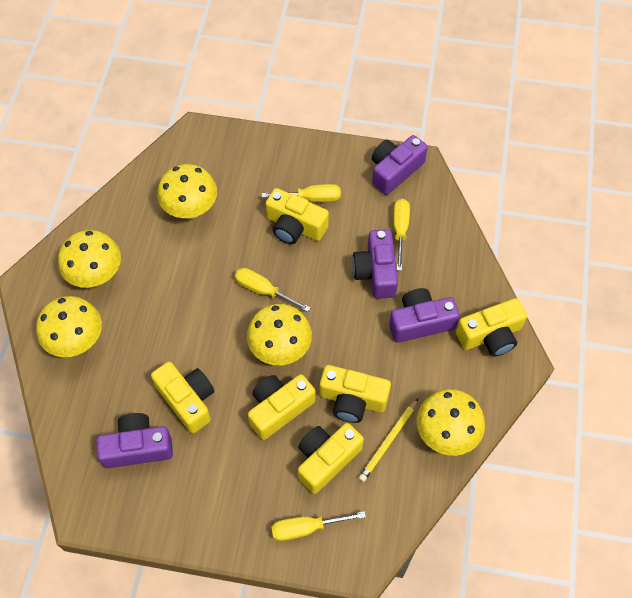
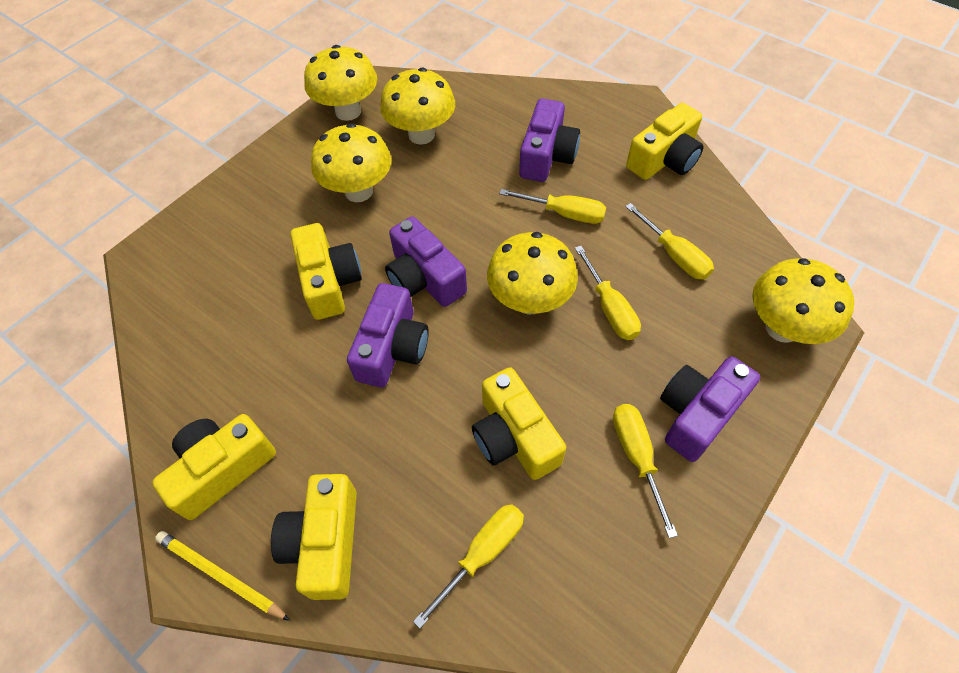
yellow camera: [151,362,214,433] [248,374,315,440] [265,188,329,244] [298,423,364,494] [320,365,391,423] [456,298,527,357] = 6 -> [152,414,276,520] [271,474,357,600] [291,223,362,320] [472,367,566,480] [626,103,703,180] = 5
yellow screwdriver: [235,268,311,312] [262,184,341,202] [271,511,366,541] [393,199,410,271] = 4 -> [413,504,524,629] [499,189,606,224] [575,246,641,340] [613,404,678,538] [625,203,714,280] = 5

